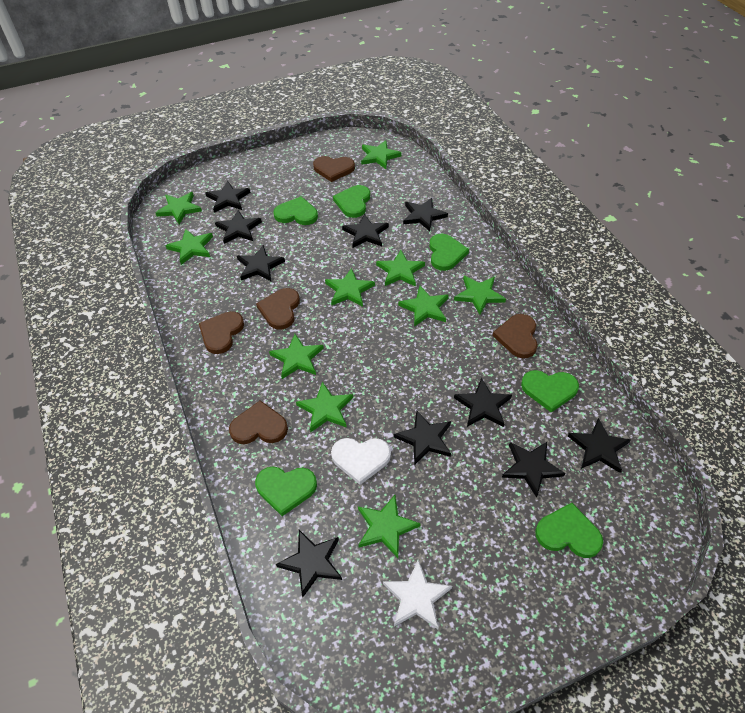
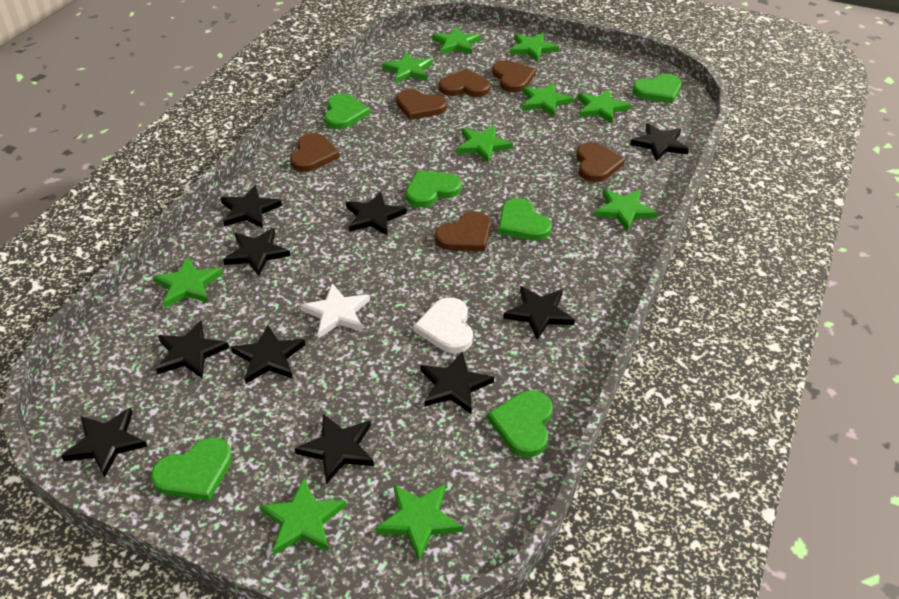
brown heart: [199,311,244,354] [229,400,288,444] [256,288,300,330] [313,156,355,182] [493,314,538,358] = 5 -> [290,133,340,172] [396,89,447,120] [435,211,491,252] [439,69,490,97] [492,60,536,92] [576,142,625,182] = 6

